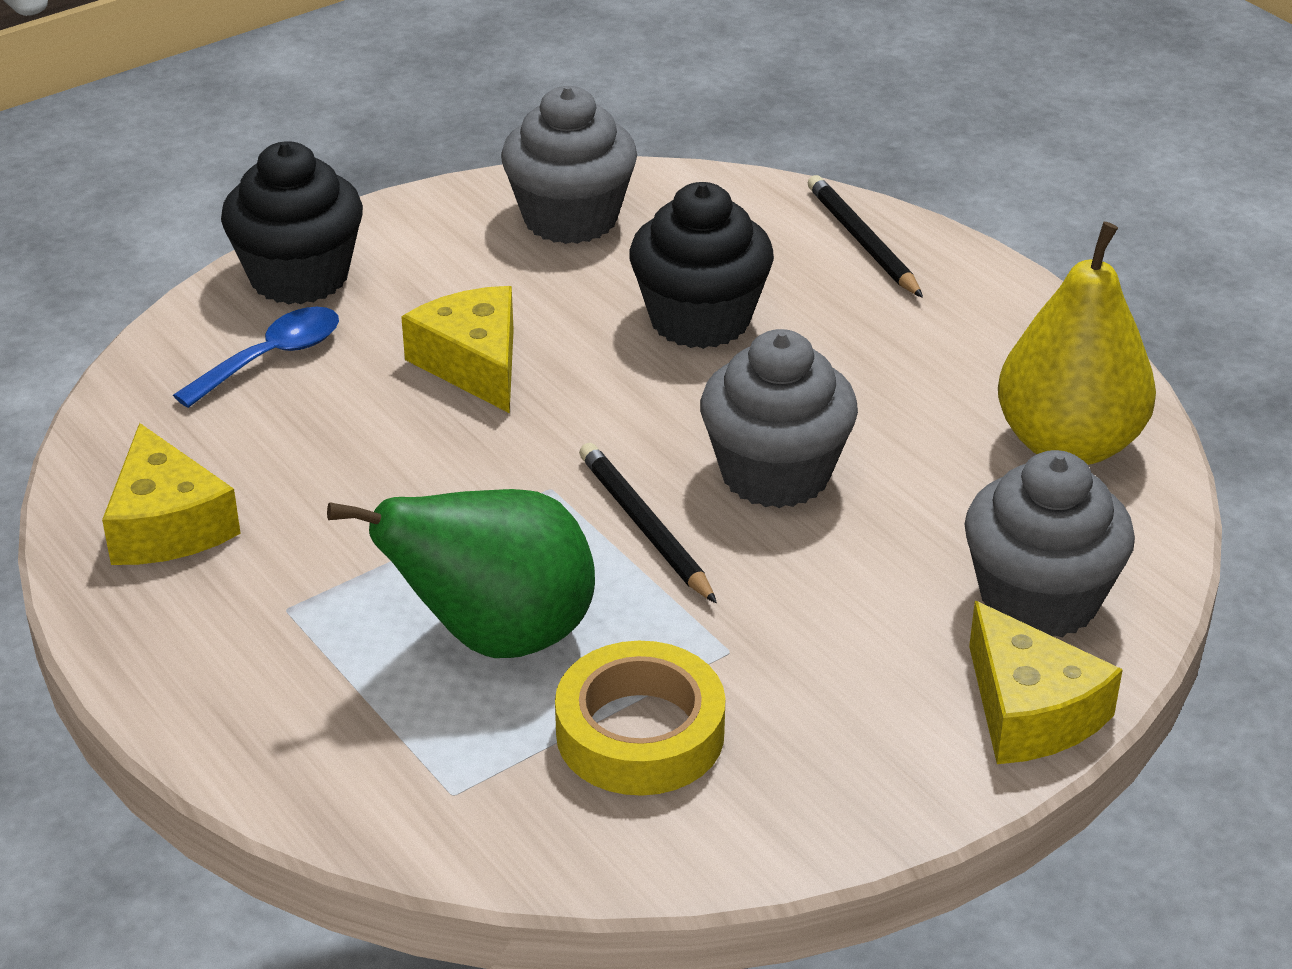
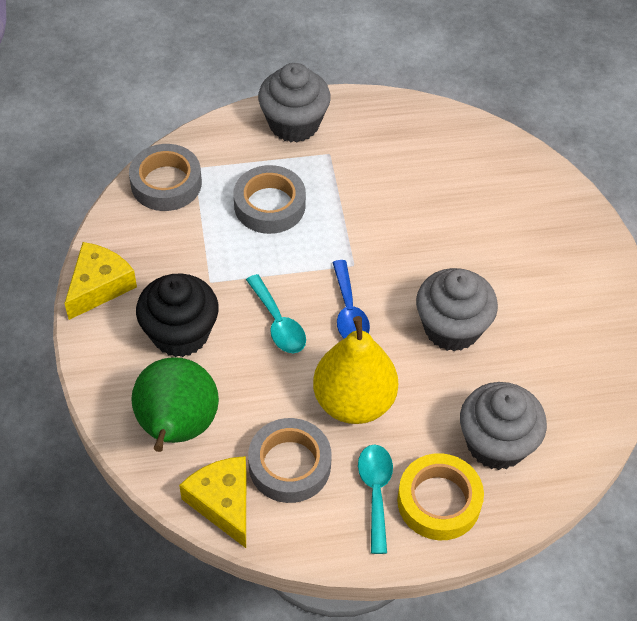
black cupcake: [221,141,363,305] [629,182,774,349] = 2 -> [136,273,219,357] = 1
black pencil: [579,443,717,604] [808,175,923,298] = 2 -> none = 0
grey tape: none = 0 -> [129,144,202,211] [234,165,306,234] [248,418,332,503] = 3
turquoise spoon: none = 0 -> [246,274,306,353] [358,444,393,554] = 2
yellow cheese: [102,423,241,565] [401,286,514,413] [969,601,1123,764] = 3 -> [64,242,137,320] [179,456,246,548] = 2

